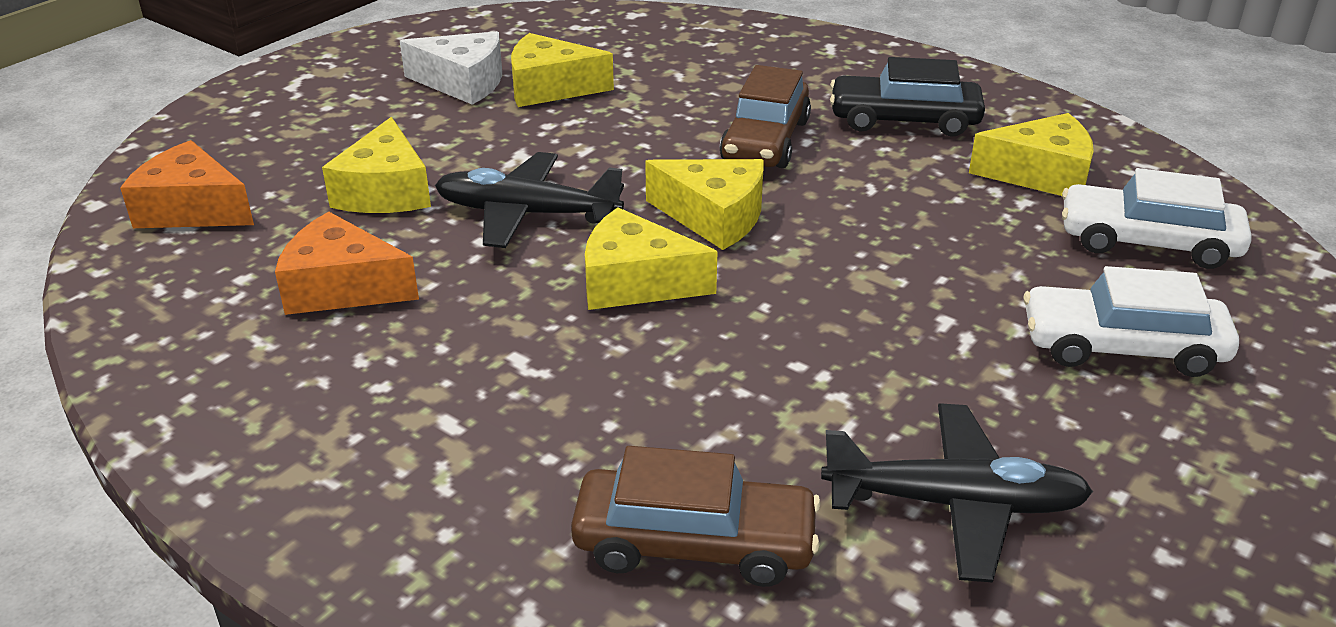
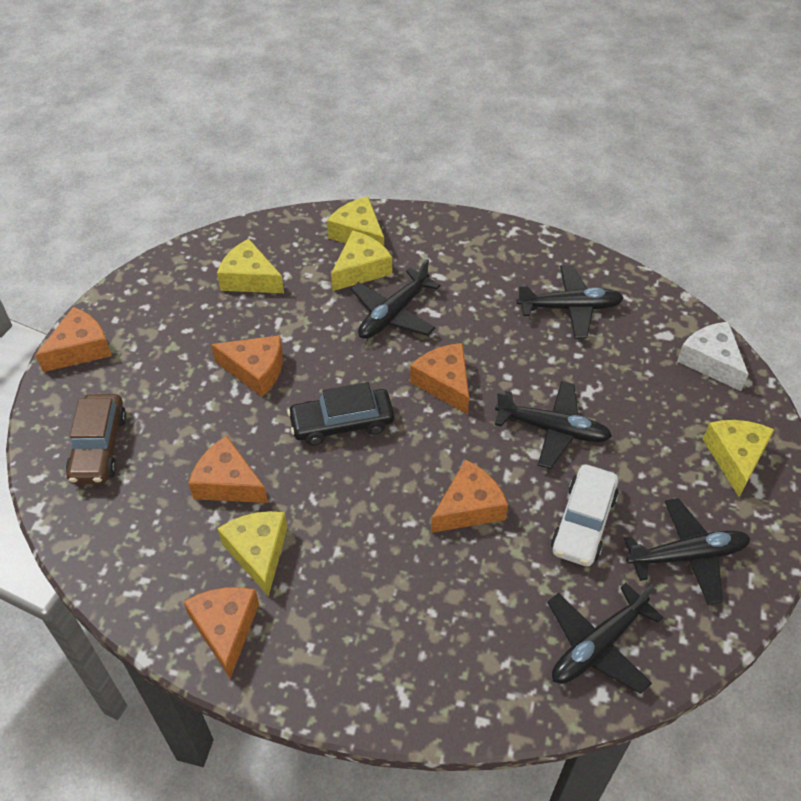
black plane: [435,152,624,248] [821,403,1093,583] = 2 -> [351,259,441,339] [495,381,612,469] [516,265,624,339] [547,583,663,694] [624,498,751,605] = 5
brown car: [571,446,821,587] [720,65,811,168] = 2 -> [66,394,127,484] = 1
orange cheese: [120,140,254,228] [275,212,419,315] = 2 -> [36,307,112,372] [184,587,259,679] [188,436,268,503] [211,335,283,397] [410,343,469,415] [431,459,508,533] = 6
white car: [1024,266,1239,377] [1062,168,1252,269] = 2 -> [551,465,619,566] = 1

